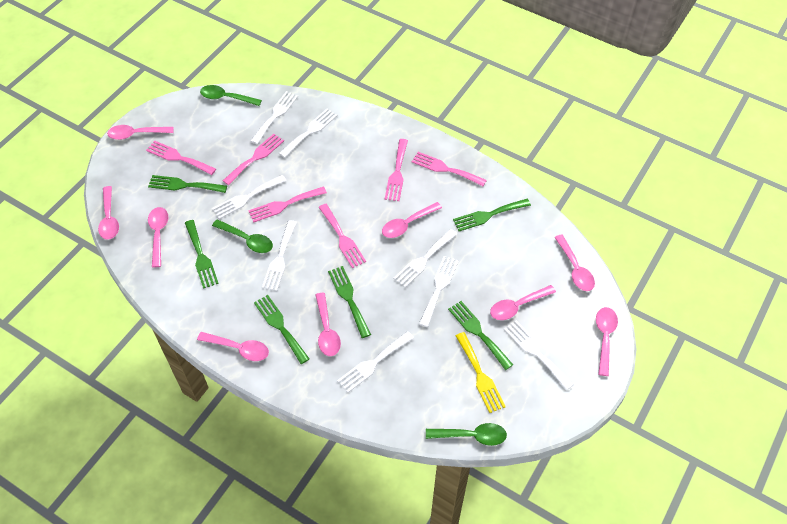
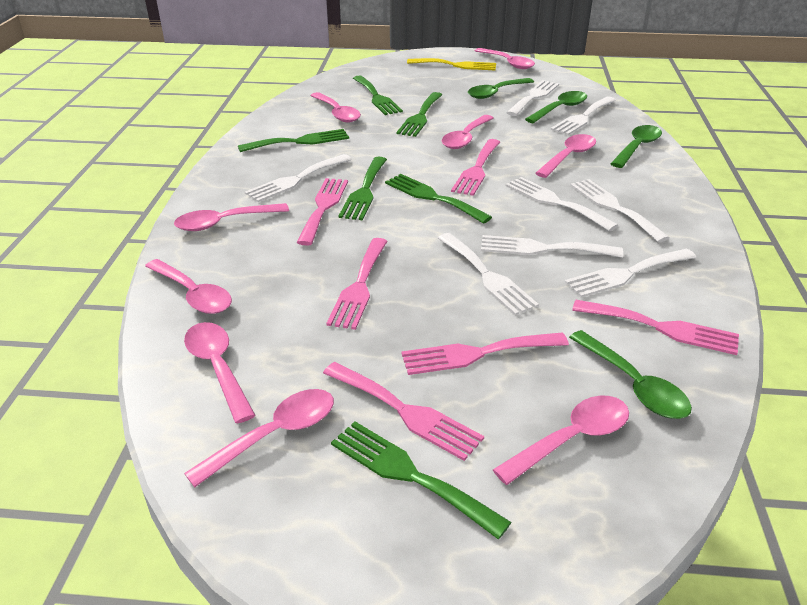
green spoon: [200,85,262,106] [212,219,273,253] [426,423,507,446] = 3 -> [468,78,534,99] [525,91,587,123] [569,330,692,419] [610,125,662,168] = 4

